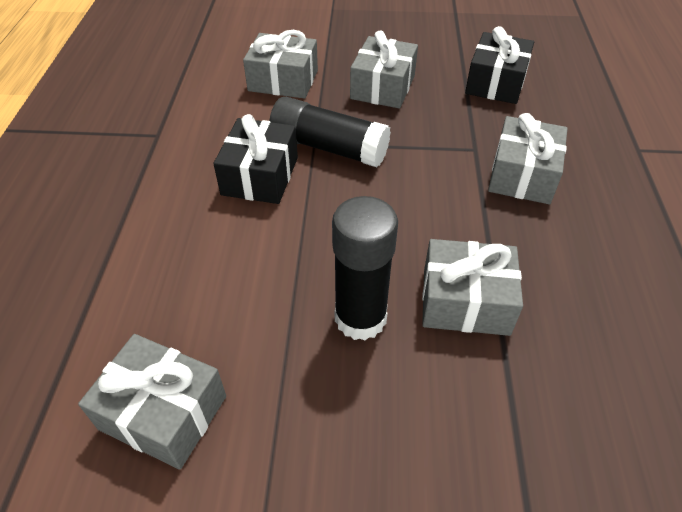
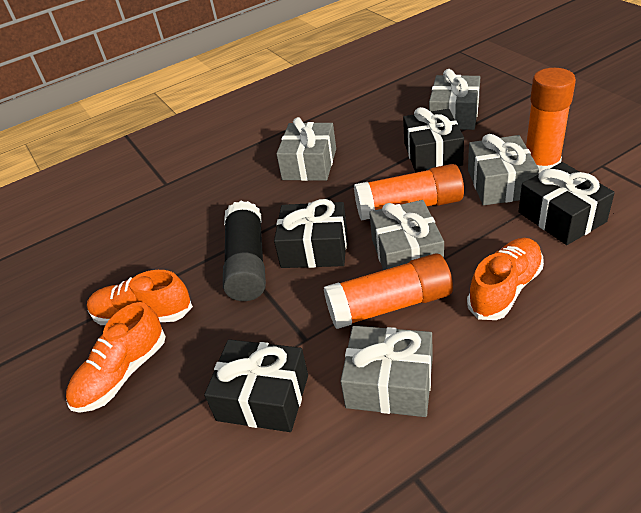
black gift: [213,114,298,204] [465,26,534,104] = 2 -> [204,339,308,432] [274,199,347,268] [403,107,464,173] [518,162,615,245] = 4
black glue stick: [269,97,391,167] [332,196,398,341] = 2 -> [223,201,266,301] = 1
orange glue stick: none = 0 -> [324,253,453,329] [354,164,464,221] [526,68,576,174] = 3
orange shoe: none = 0 -> [66,302,166,413] [87,270,193,325] [467,238,544,320] = 3

